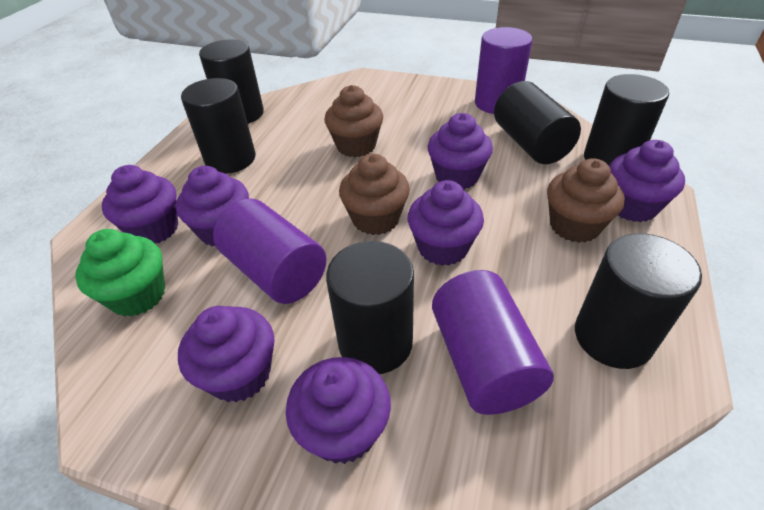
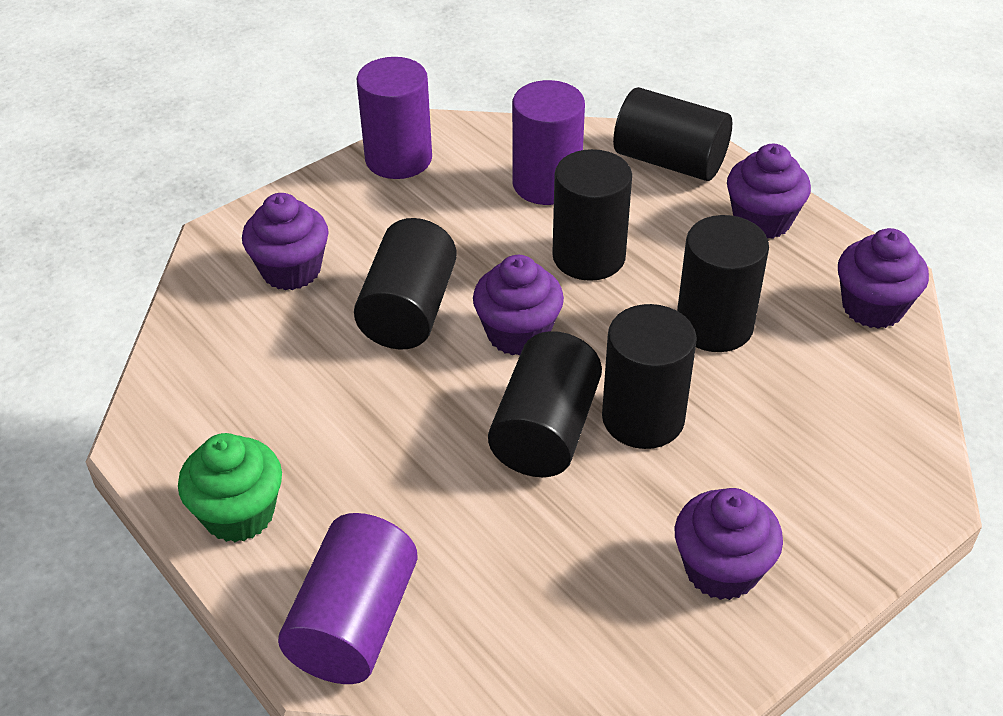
brown cupcake: [324,85,383,157] [339,154,410,235] [547,158,625,243] = 3 -> none = 0
purple cupcake: [102,165,178,243] [176,166,249,246] [178,306,275,402] [286,357,391,464] [408,180,484,266] [428,113,493,190] [609,140,685,222] = 7 -> [242,193,329,290] [473,255,564,356] [675,488,783,600] [727,144,811,239] [838,228,929,329] = 5

